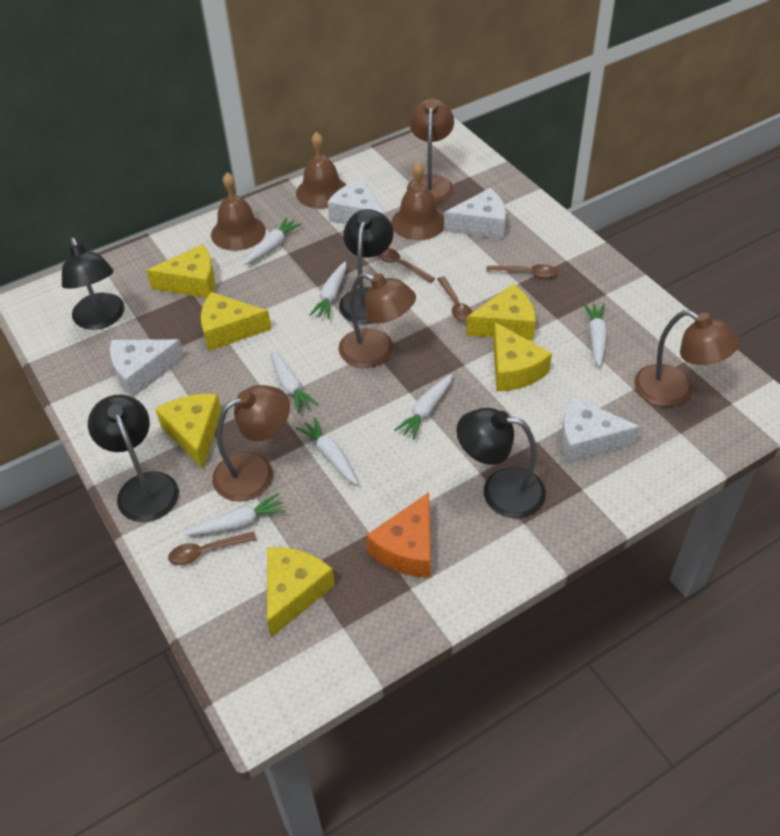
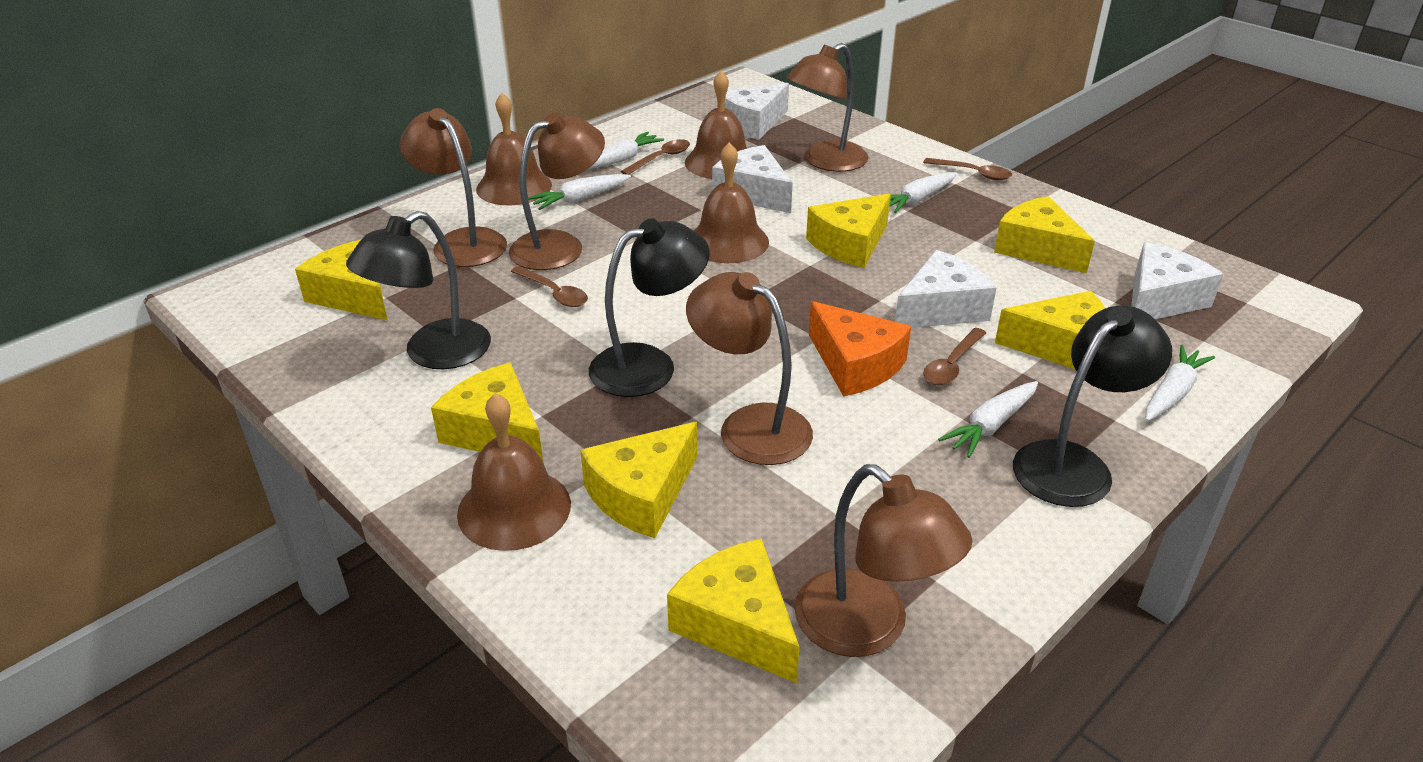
black lamp: [62,238,125,330] [88,395,179,522] [339,209,394,324] [456,408,546,518] = 4 -> [346,211,491,369] [589,218,710,397] [1013,306,1172,507] = 3
brown bell: [211,173,266,251] [296,132,346,209] [391,162,444,240] = 3 -> [457,393,571,551] [476,93,552,205] [685,71,747,179] [694,142,769,263] = 4
brown lamp: [212,385,290,502] [339,273,416,368] [407,99,454,203] [634,310,739,407] = 4 -> [400,108,507,267] [509,112,605,270] [686,272,813,465] [787,43,868,172] [795,464,973,657] = 5
white carrot: [184,493,286,536] [244,217,302,265] [270,350,318,413] [296,417,358,485] [309,262,347,319] [394,374,452,440] [584,303,607,367] = 7 -> [528,174,631,210] [588,132,664,169] [889,172,957,213] [938,381,1038,458] [1145,344,1215,421] = 5
yellow cheese: [146,244,215,298] [155,394,221,469] [201,292,271,351] [267,547,335,637] [466,284,536,341] [493,322,552,392] = 6 -> [295,240,387,320] [431,363,543,461] [580,422,697,538] [667,538,799,683] [806,193,891,268] [994,196,1095,273] [995,291,1105,369] = 7

